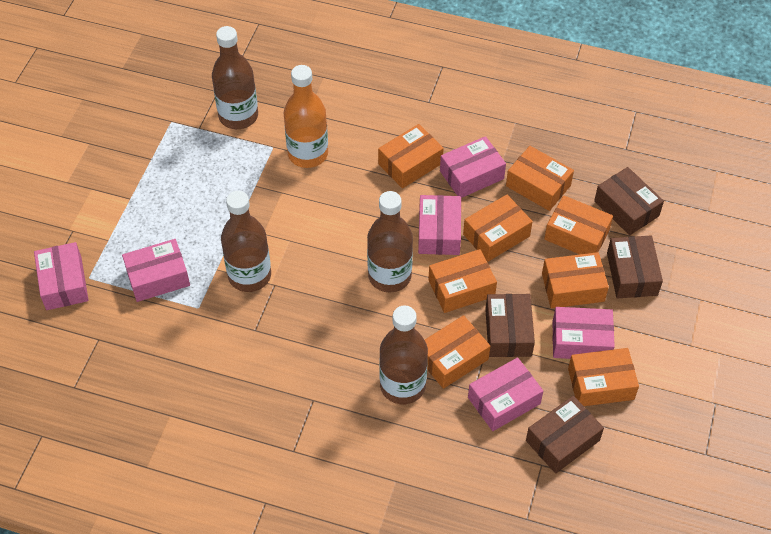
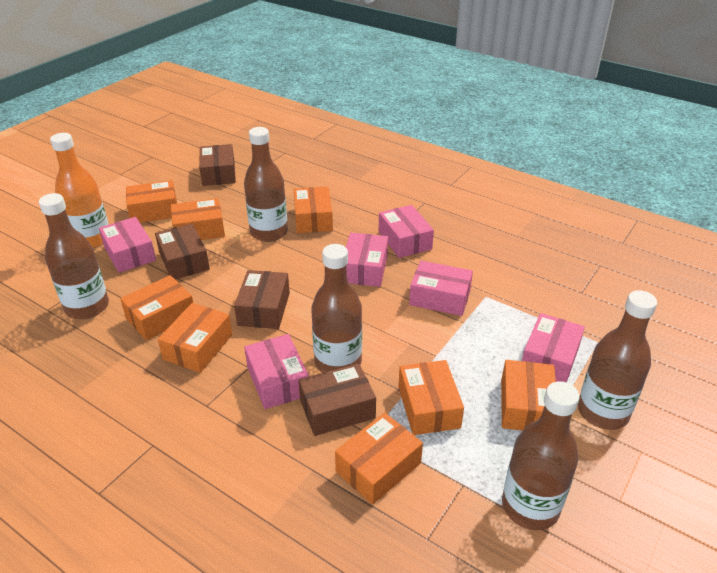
brown bottle: [212,26,258,129] [221,191,271,292] [367,191,413,292] [379,305,428,404] = 4 -> [39,193,109,319] [244,127,288,242] [311,244,362,373] [502,381,579,530] [578,290,657,430] = 5

